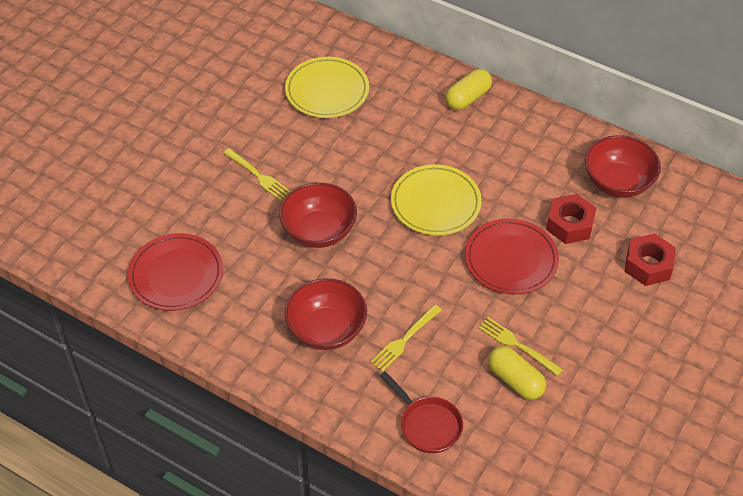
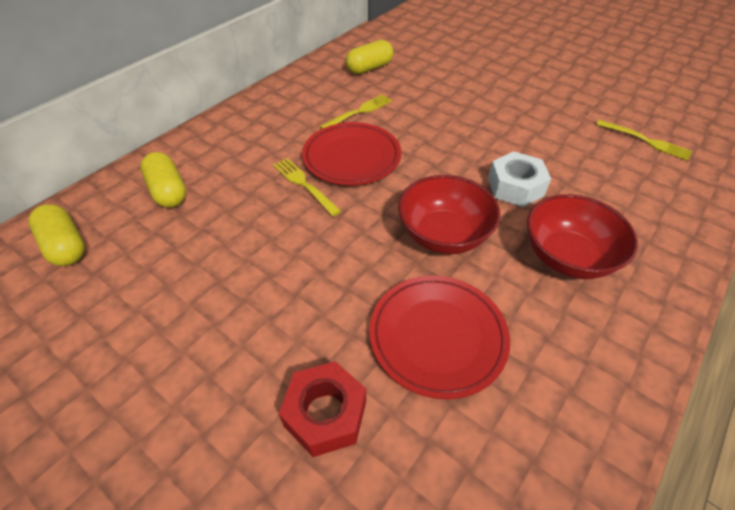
red bowl: [279,182,357,248] [285,278,367,350] [585,135,661,198] = 3 -> [398,175,500,254] [527,194,638,279] = 2
red nut: [546,194,596,244] [624,233,676,286] = 2 -> [279,361,366,457] = 1
red pan: [380,371,463,453] = 1 -> none = 0
white nut: none = 0 -> [488,151,551,207] = 1
yellow capsule: [445,69,492,110] [488,346,546,400] = 2 -> [29,204,85,266] [140,152,186,208] [346,40,394,74] = 3
yellow plate: [285,57,369,118] [391,164,482,236] = 2 -> none = 0

